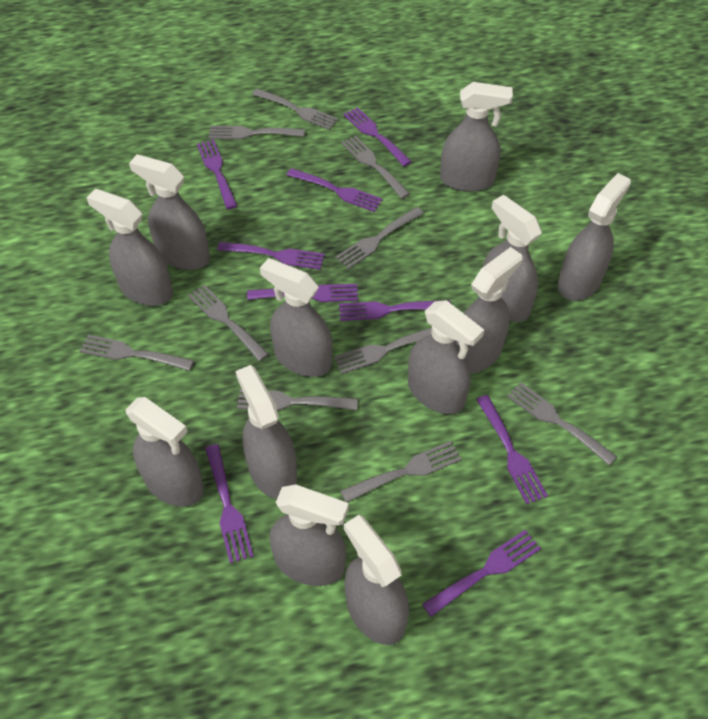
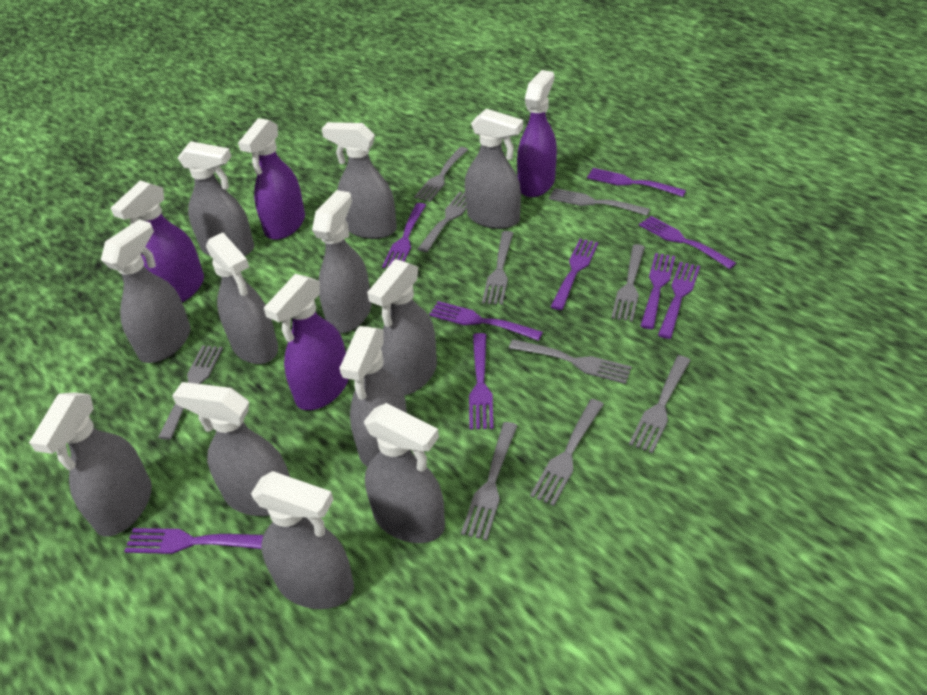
purple spray bottle: none = 0 -> [111,181,204,302] [238,118,305,240] [264,274,349,410] [517,70,557,197] = 4

